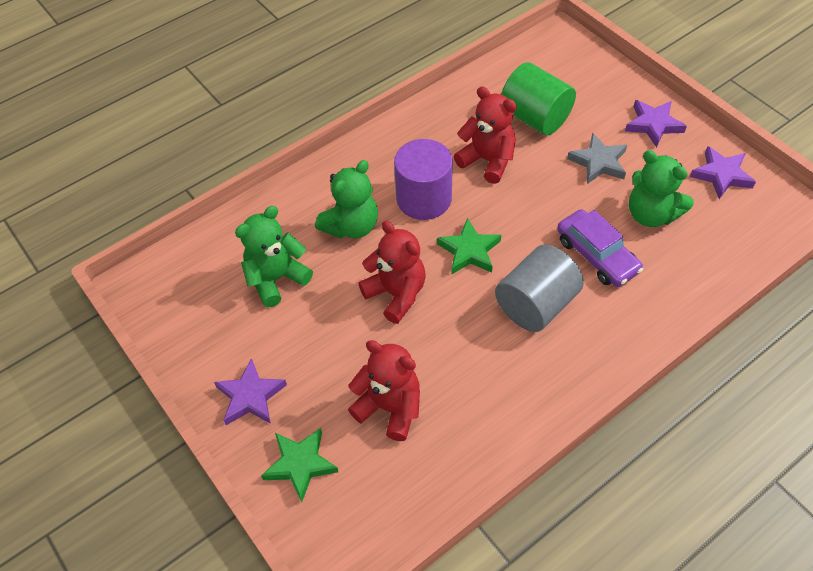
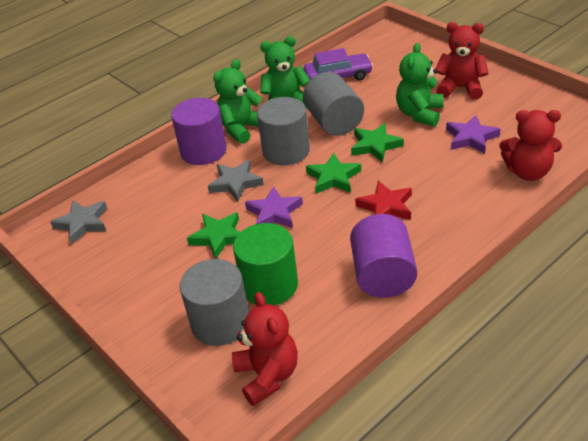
green star: [261,428,338,502] [437,218,501,275] = 2 -> [187,212,240,259] [306,153,361,194] [351,123,404,162] = 3
grey cylinder: [495,244,584,332] = 1 -> [180,259,249,346] [257,97,310,165] [303,72,364,136] = 3
grey star: [567,133,627,184] = 1 -> [50,200,107,244] [208,160,264,202] = 2
purple cylinder: [394,139,453,220] = 1 -> [171,98,227,165] [350,214,417,298] = 2
purple star: [214,358,287,425] [625,100,687,148] [690,146,756,199] = 3 -> [245,186,303,228] [446,115,500,154] = 2
red star: none = 0 -> [355,181,412,220] = 1

